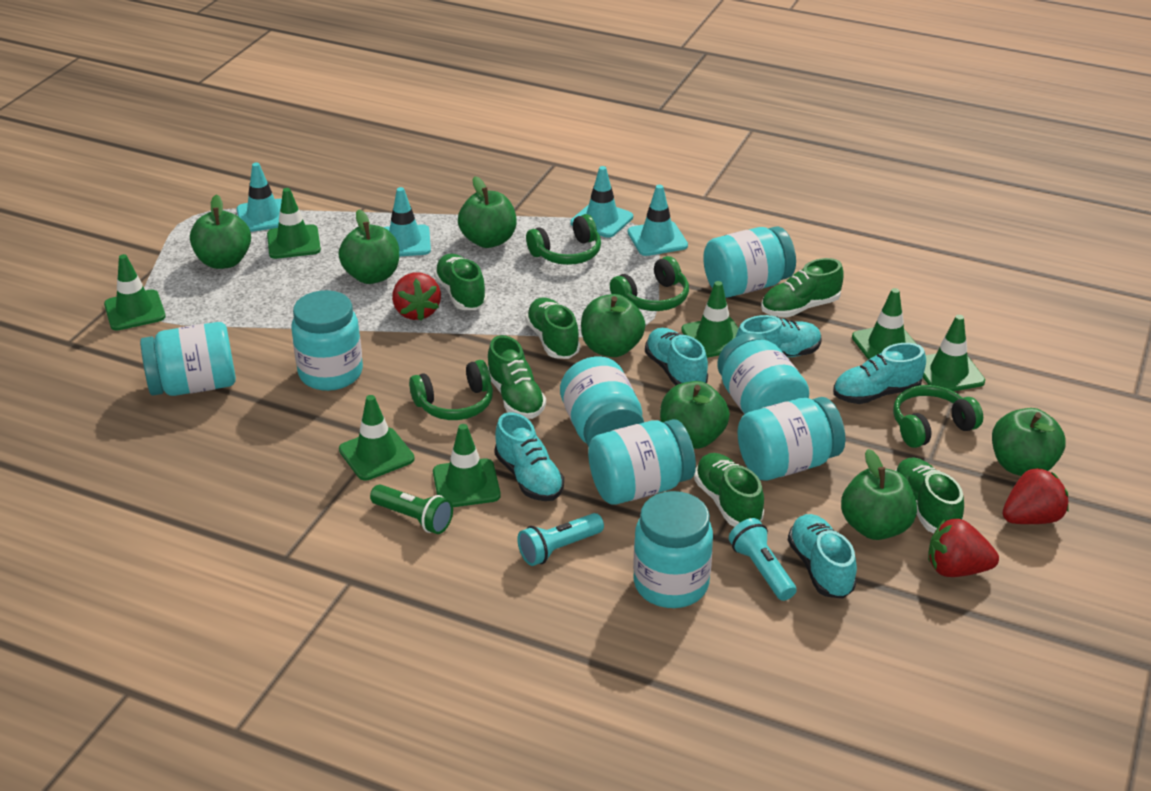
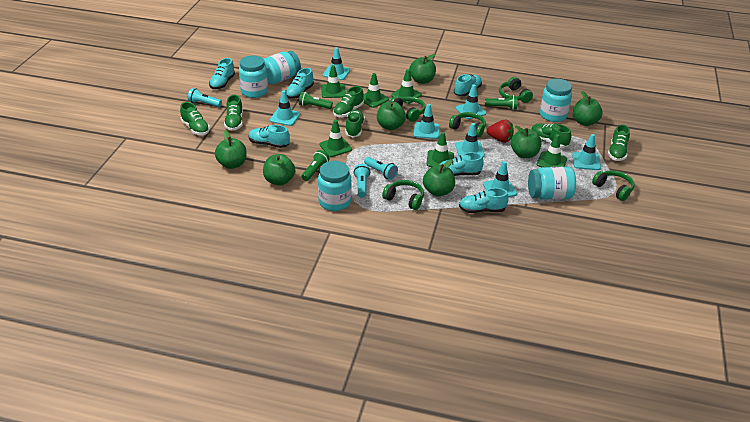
green flashlight: [370,484,453,534] = 1 -> [299,91,333,109] [301,150,330,181] [485,95,518,110] = 3
green headphones: [409,360,493,420] [526,214,601,265] [610,256,689,311] [893,385,983,448] = 4 -> [382,180,424,210] [390,96,426,122] [449,112,486,137] [499,77,533,103] [592,170,635,201] = 5
green traffic cone: [104,254,166,331] [267,188,321,259] [339,395,415,480] [433,424,501,507] [681,281,739,358] [852,288,916,360] [923,315,985,391] = 7 -> [319,120,352,157] [321,65,346,98] [363,73,389,108] [391,69,422,104] [427,132,454,167] [537,134,567,167] = 6
red strawberry: [392,272,441,321] [928,518,999,577] [1003,468,1068,524] = 3 -> [487,120,514,143] = 1
turquoise flashlight: [517,513,604,566] [729,518,796,601] = 2 -> [188,88,222,107] [354,164,370,198] [364,157,398,180] = 3
turquoise jar: [140,322,236,396] [292,290,363,391] [560,356,644,447] [588,419,696,504] [633,491,713,608] [703,227,796,298] [717,333,809,414] [738,397,845,480] = 8 -> [239,55,268,98] [264,51,301,84] [318,161,352,211] [528,167,576,200] [540,79,572,122] = 5
turquoise shoe: [495,412,564,501] [645,328,708,386] [735,315,822,357] [788,514,857,599] [833,343,926,404] = 5 -> [209,58,235,89] [249,125,290,148] [286,68,314,99] [439,152,484,176] [454,74,482,96] [459,188,509,213] = 6
turquoise traffic cone: [237,162,282,232] [383,187,431,256] [571,166,633,238] [628,185,688,256] = 4 -> [270,90,300,126] [323,47,350,80] [414,104,440,139] [455,123,485,157] [456,85,487,119] [483,161,517,197] [572,134,601,170] = 7

